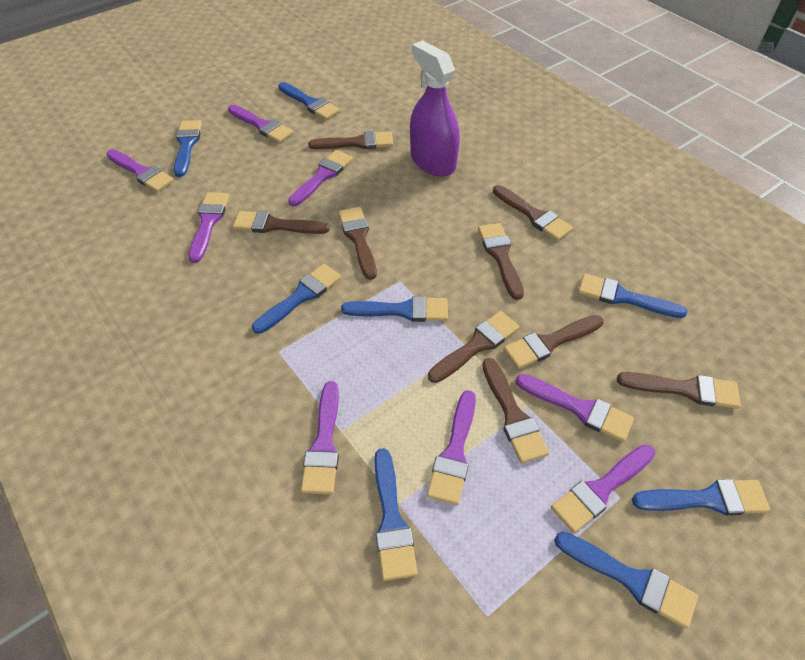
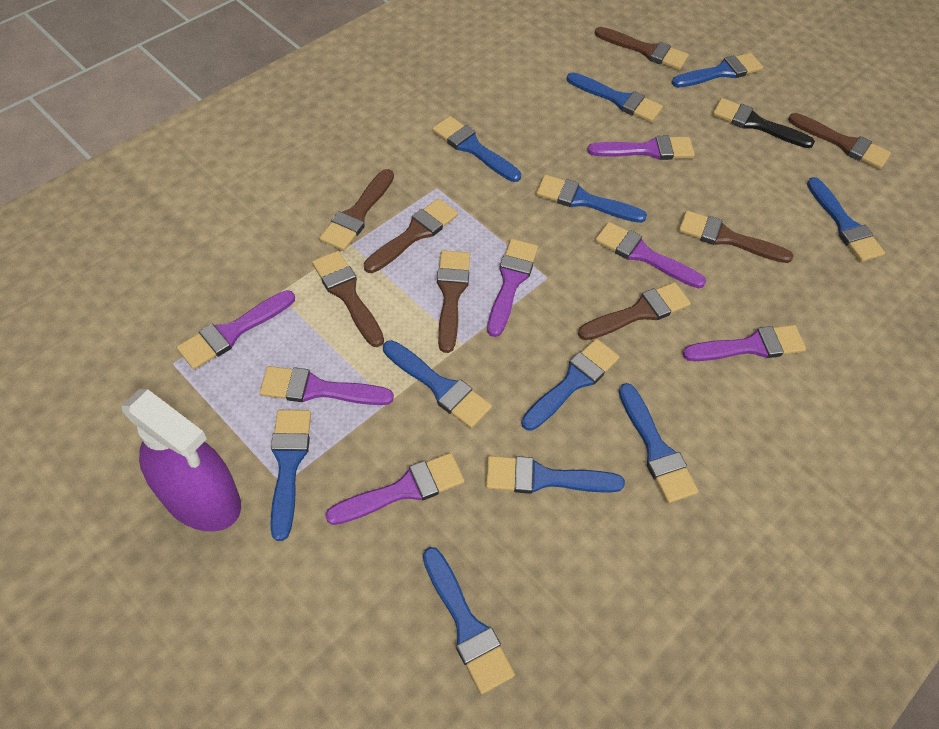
black brush: none = 0 -> [712,98,815,148] = 1
blue brush: [174,120,202,177] [252,264,341,334] [278,82,340,120] [341,296,448,322] [374,448,418,581] [554,531,698,629] [578,274,687,318] [632,479,770,515] = 8 -> [270,410,311,541] [383,340,492,429] [423,547,515,694] [432,116,521,182] [486,456,625,494] [521,339,620,431] [536,174,647,223] [567,72,663,122] [619,383,699,503] [672,53,763,88] [807,177,885,262] = 11
brown brush: [233,211,330,234] [308,131,393,149] [338,207,377,280] [428,311,520,383] [478,223,524,300] [482,358,549,464] [493,185,573,241] [504,315,604,369] [617,372,741,409] = 9 -> [312,251,384,347] [320,169,394,251] [364,198,458,273] [437,250,470,353] [578,282,691,340] [595,27,689,70] [678,210,794,263] [788,113,891,169] = 8
purple brush: [106,149,174,192] [188,192,229,263] [228,105,294,143] [288,150,353,207] [301,381,339,495] [427,390,476,505] [516,374,634,442] [551,444,655,533] = 8 -> [177,290,295,369] [259,366,394,405] [325,453,465,525] [487,239,538,337] [587,135,695,160] [595,222,706,289] [682,325,806,361] = 7

